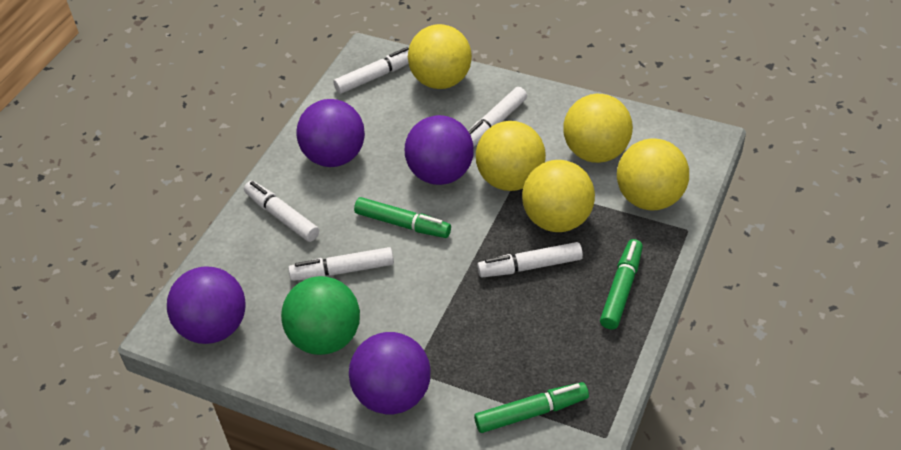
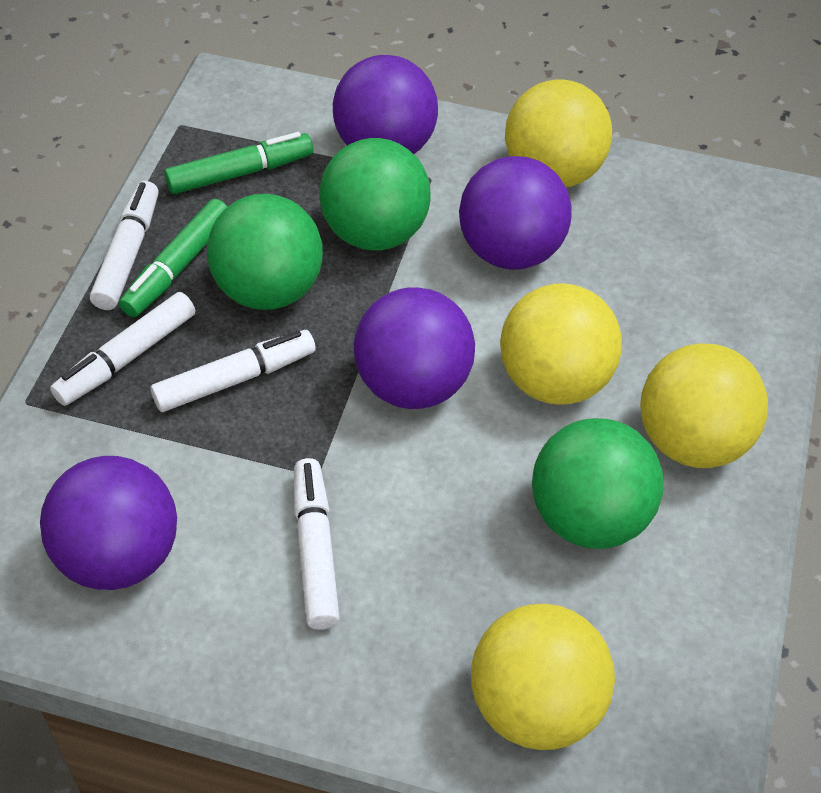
green ball: [281,276,360,355] = 1 -> [207,194,323,310] [319,138,431,250] [532,418,663,549] = 3
green marker: [354,197,451,238] [474,382,589,433] [600,239,643,330] = 3 -> [119,199,228,317] [164,132,313,194] = 2
white marker: [244,181,319,242] [288,247,394,281] [333,47,409,94] [468,87,527,146] [477,242,583,277] = 5 -> [50,292,195,406] [90,181,159,310] [151,330,316,412] [294,458,340,630] = 4
yellow ball: [408,24,472,89] [476,121,546,191] [522,160,595,232] [563,94,633,163] [617,139,689,210] = 5 -> [471,604,615,750] [500,283,622,405] [505,80,612,188] [640,343,768,468] = 4

